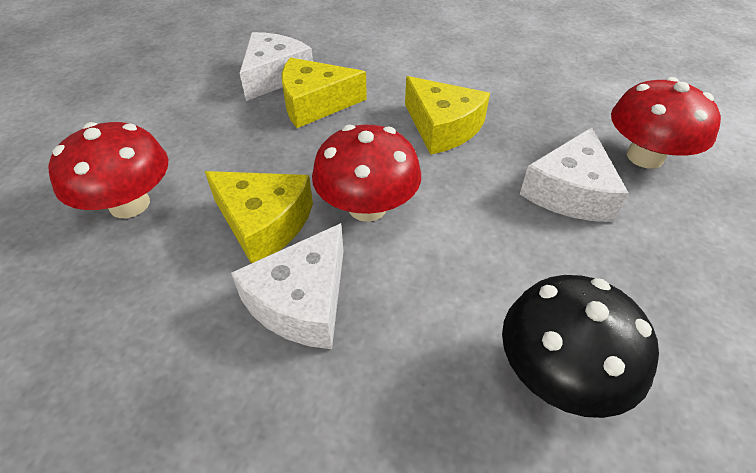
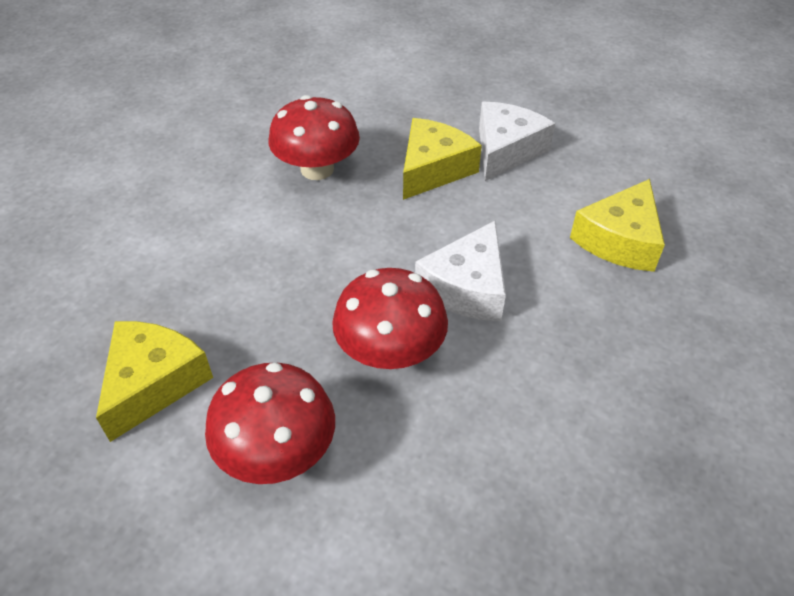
black mushroom: [502,275,659,418] = 1 -> none = 0
white cheese: [231,223,344,349] [239,32,313,101] [520,127,629,222] = 3 -> [415,220,506,321] [479,101,555,181] = 2

